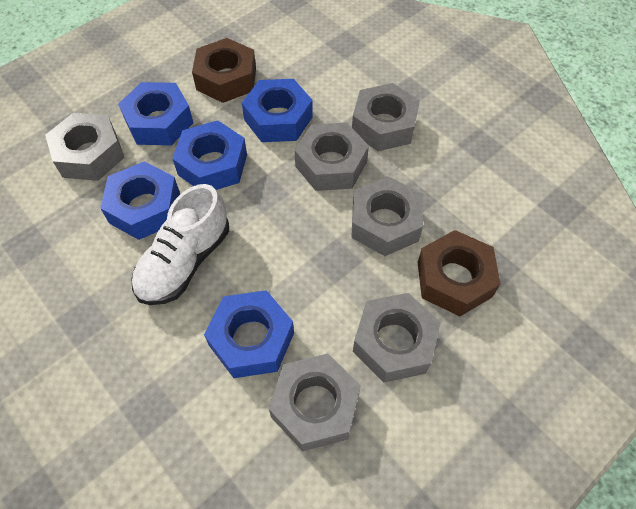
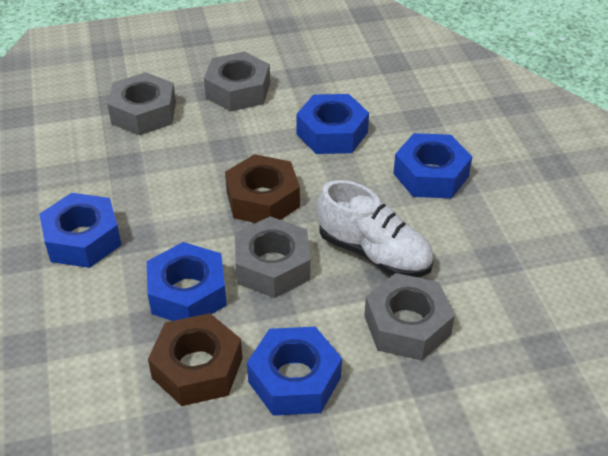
grey nut: [45,113,125,181] [269,354,361,451] [295,123,369,191] [351,176,423,256] [352,83,420,151] [353,293,441,383] = 6 -> [107,72,176,135] [204,52,270,111] [235,216,310,298] [364,273,455,361] = 4

